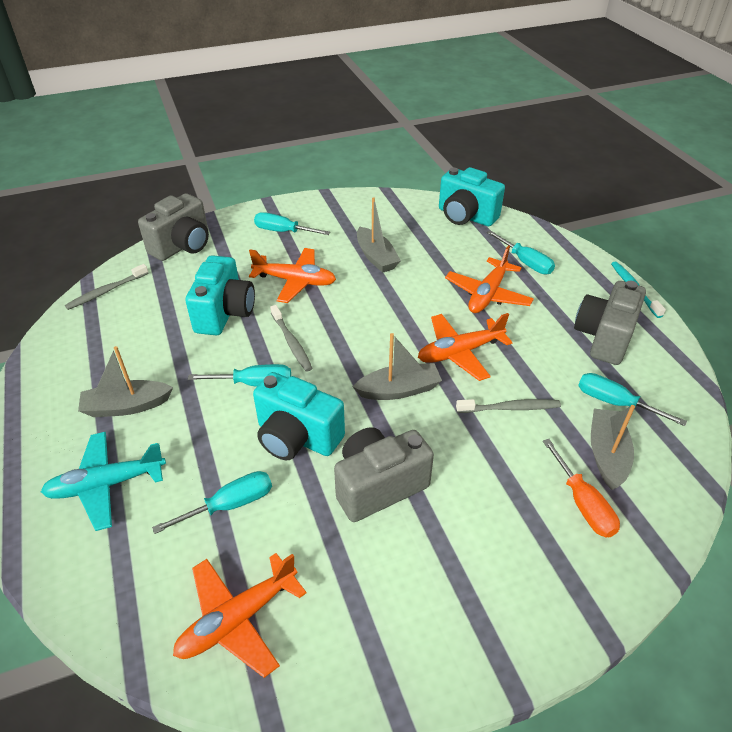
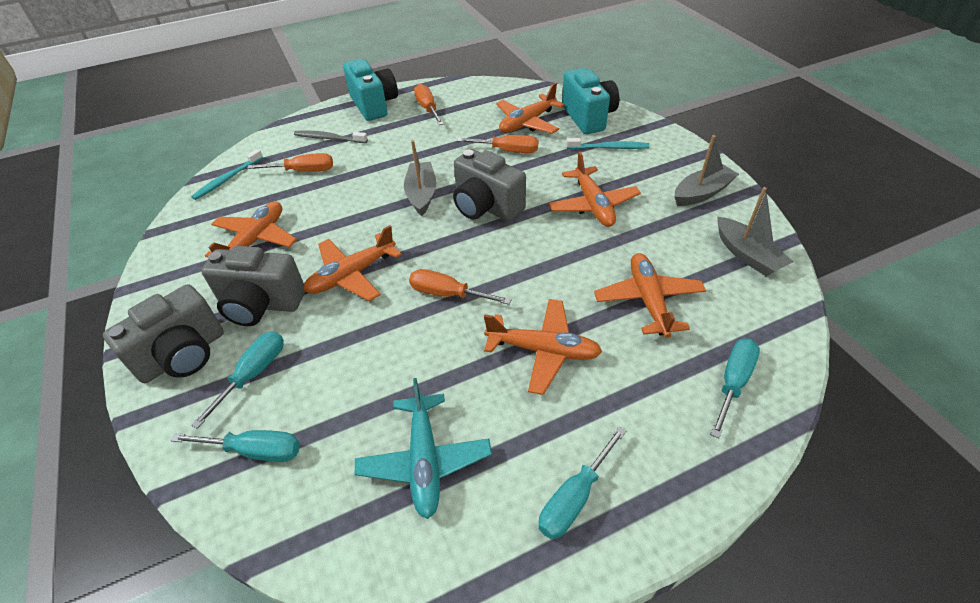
grey boat: [78,346,173,417] [353,333,442,400] [357,197,401,273] [591,405,635,490] = 4 -> [404,140,436,216] [675,135,739,206] [717,187,793,276] = 3
grey toothbrush: [65,264,148,310] [270,305,313,372] [456,399,561,413] = 3 -> [294,131,368,143] = 1
orange plane: [173,553,307,678] [249,248,336,303] [418,313,513,381] [445,245,534,313] = 4 -> [205,201,297,258] [303,225,402,301] [484,299,602,395] [496,83,565,134] [548,152,641,227] [594,253,706,338] = 6
orange screwdriver: [543,439,620,538] = 1 -> [247,153,333,172] [409,269,512,305] [414,84,444,125] [457,135,538,153] = 4
turquoise camera: [185,255,255,336] [253,372,345,460] [439,167,505,226] = 3 -> [343,59,398,121] [562,68,619,134] = 2
turquoise screwdriver: [152,471,272,534] [188,364,291,387] [254,212,330,235] [487,230,555,275] [578,373,687,426] = 5 -> [171,430,300,462] [191,331,284,429] [538,426,626,539] [710,339,760,438] = 4
turquoise toothbrush: [611,261,666,318] = 1 -> [191,149,263,200] [567,138,649,149] = 2

